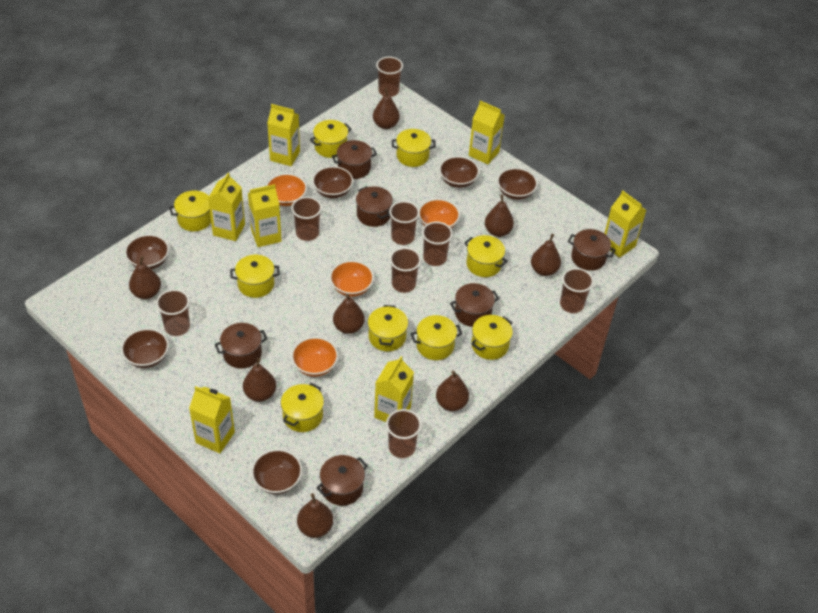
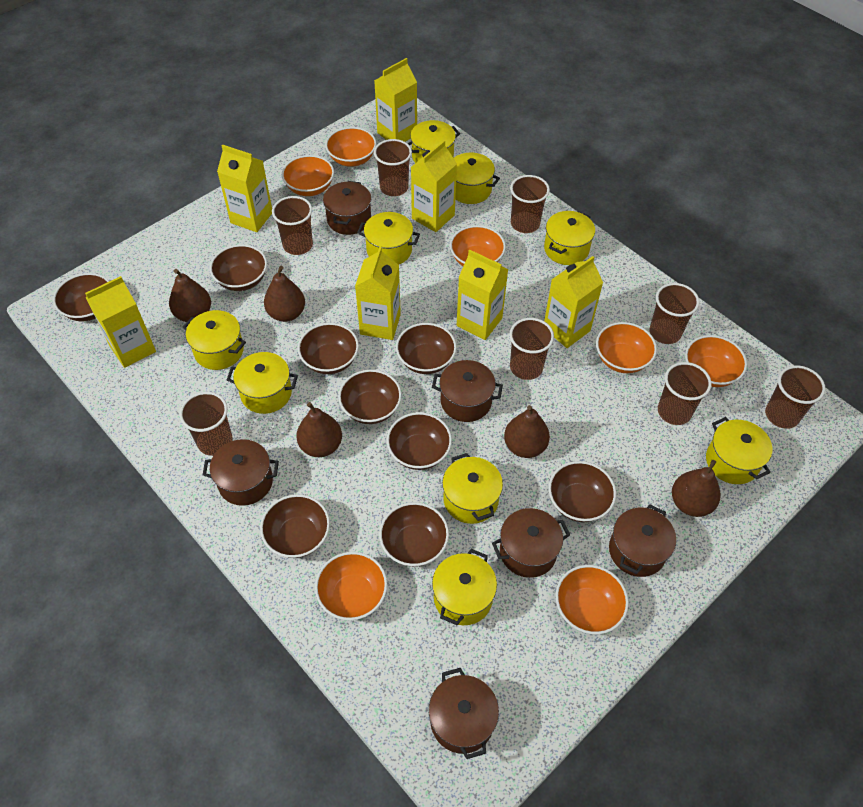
brown bowl: [121,329,169,368] [125,234,169,269] [252,449,302,494] [312,166,353,198] [439,156,479,188] [497,168,538,200] = 6 -> [53,273,109,321] [210,245,267,291] [260,494,330,558] [298,323,359,374] [338,370,402,424] [379,502,449,567] [387,412,452,470] [396,323,457,374] [548,461,616,522] = 9
brown pear: [129,256,161,299] [243,358,276,402] [297,493,333,538] [333,294,365,334] [373,88,400,129] [436,370,469,411] [485,195,514,237] [531,234,561,276] = 8 -> [169,269,211,322] [264,266,305,322] [296,402,342,457] [504,405,550,458] [672,460,721,517] = 5
orange bowl: [266,174,307,206] [291,337,338,377] [330,261,374,297] [419,199,460,228] = 4 -> [282,155,334,196] [315,552,387,621] [325,127,376,167] [450,225,506,266] [555,565,629,635] [596,322,657,373] [685,335,747,387] = 7

